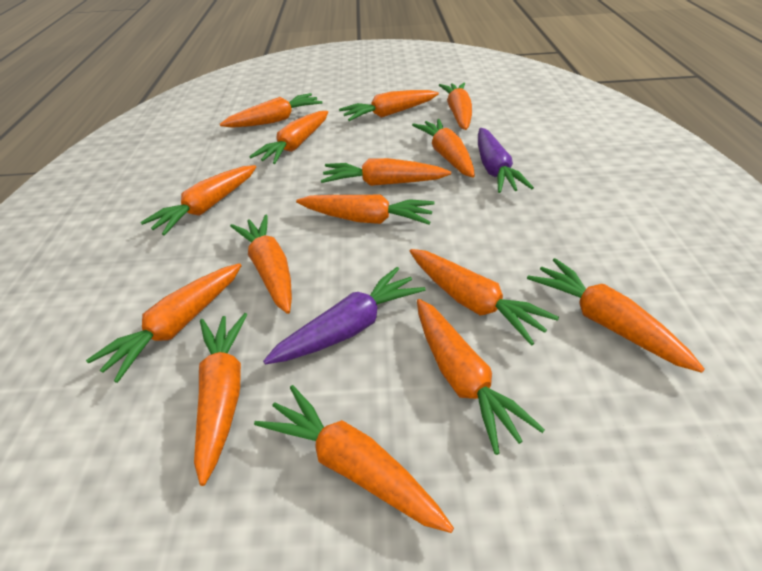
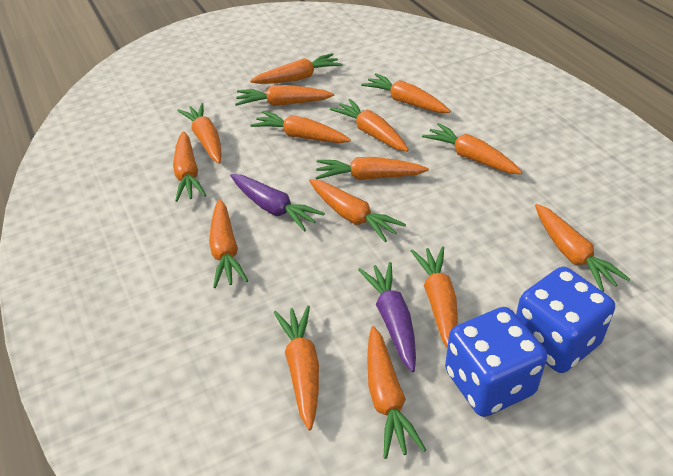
blue dice: none = 0 -> [445,307,547,417] [516,267,615,373] = 2

